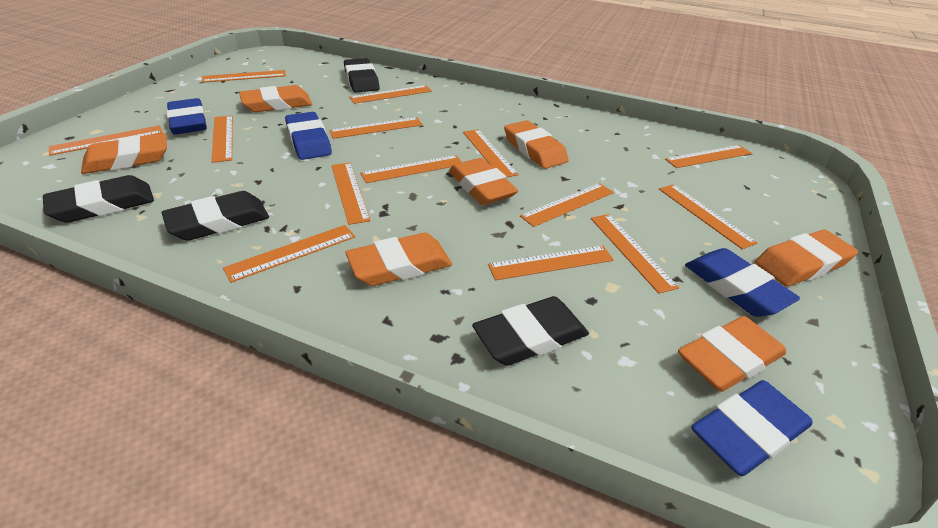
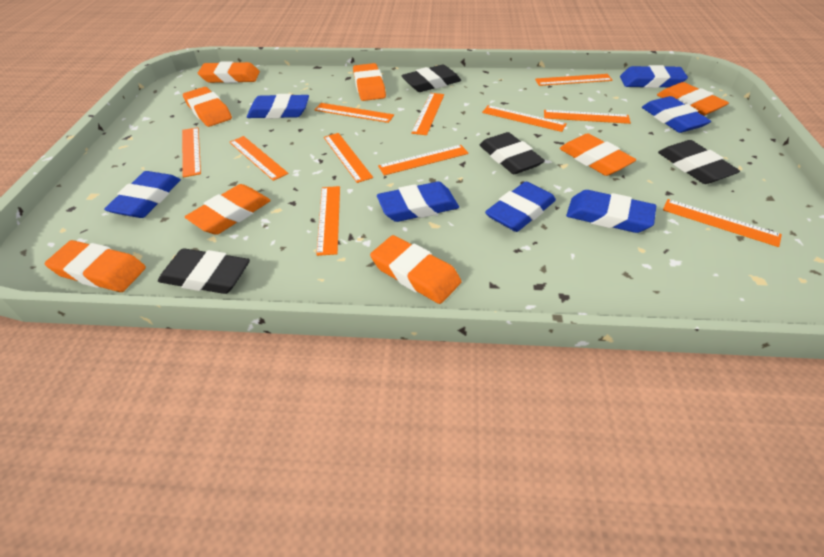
blue eraser: [166,98,207,135] [285,112,332,160] [685,248,800,317] [691,380,812,476] = 4 -> [104,171,181,218] [247,94,309,119] [377,182,459,222] [485,182,556,232] [566,190,656,233] [620,65,688,88] [642,96,711,133] = 7
orange eraser: [81,133,167,174] [239,85,312,112] [345,233,452,286] [449,158,518,205] [504,120,569,169] [678,316,786,392] [755,230,858,286] = 7 -> [44,240,146,292] [183,87,232,127] [185,184,271,235] [198,61,260,83] [353,63,386,101] [370,235,461,304] [560,133,636,176] [657,82,729,116] = 8
orange ruler: [49,125,163,156] [202,70,286,83] [211,115,233,163] [223,225,355,283] [329,117,423,139] [331,163,370,225] [349,85,432,104] [360,155,462,183] [463,129,519,178] [488,246,614,280] [520,183,614,227] [591,214,679,294] [659,184,757,249] [665,145,752,168] = 14 -> [182,127,201,178] [230,136,289,181] [314,103,394,123] [316,186,340,256] [324,133,373,183] [378,145,469,176] [411,93,444,135] [482,105,567,132] [535,74,613,86] [544,110,631,124] [663,199,782,247] = 11

